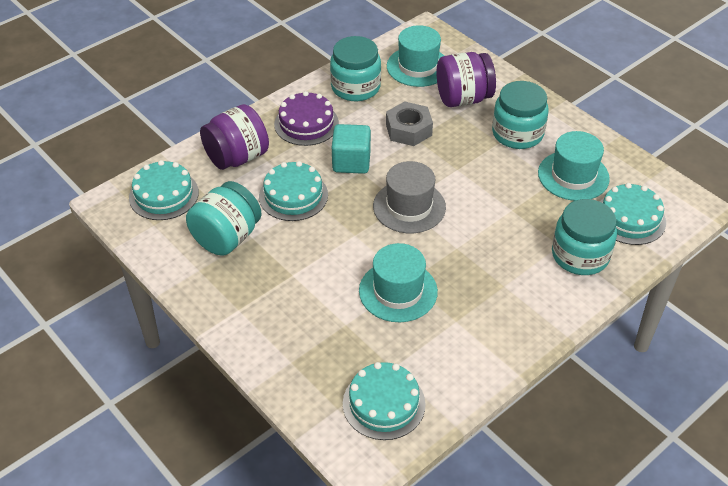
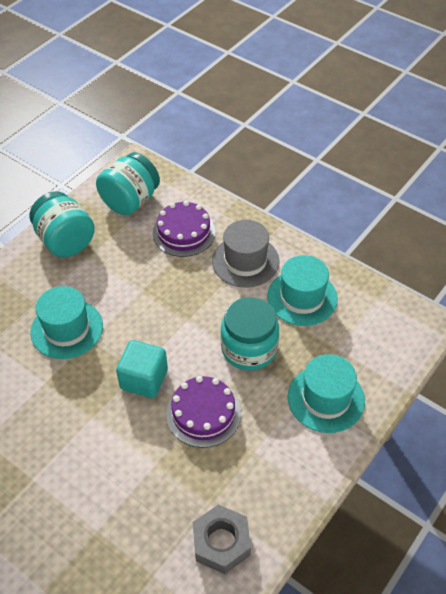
purple cake: [274,91,339,146] = 1 -> [153,201,216,257] [166,376,241,448] = 2
purple jar: [200,104,269,170] [437,52,496,107] = 2 -> none = 0
turquoise cake: [129,160,199,220] [259,161,328,221] [343,362,426,440] [600,183,666,245] = 4 -> none = 0
turquoise jar: [186,181,262,256] [330,36,381,101] [492,81,549,149] [552,199,617,275] = 4 -> [29,191,95,257] [96,152,160,215] [220,297,279,370] = 3

